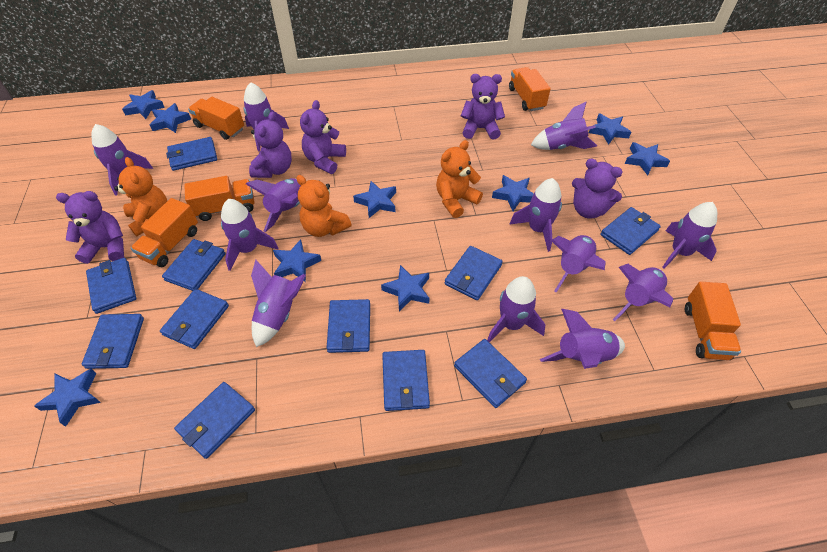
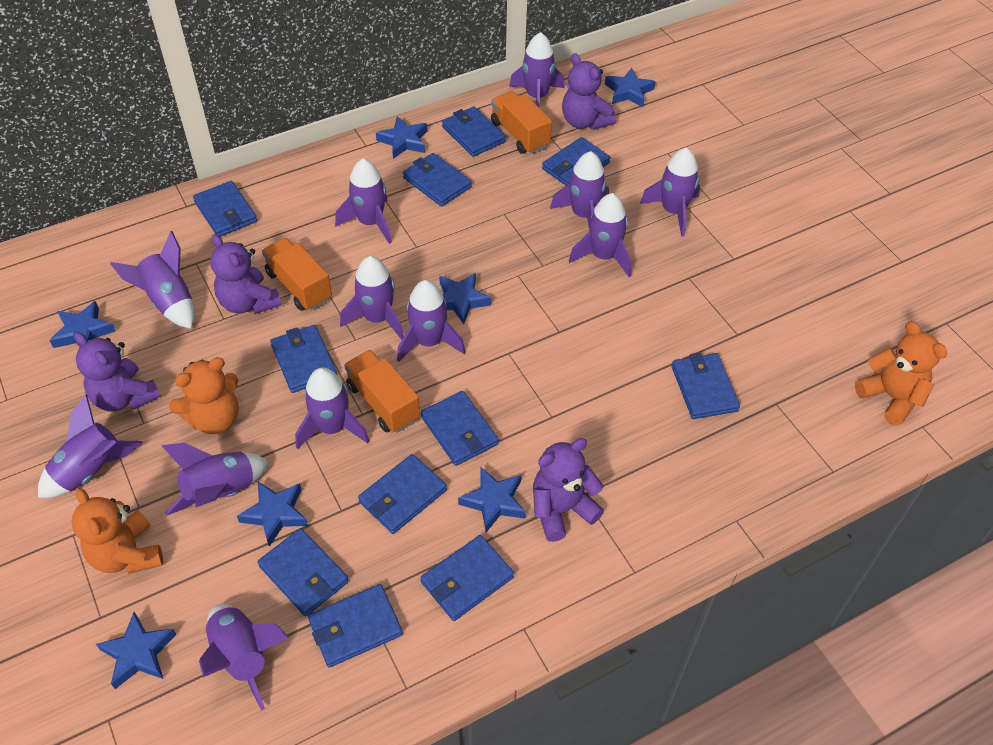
blue star: [34,369,101,427] [122,90,165,119] [150,103,191,133] [273,239,321,282] [353,181,396,218] [381,265,430,311] [492,175,534,211] [589,114,631,145] [625,142,670,175] = 9 -> [49,301,116,348] [96,612,177,689] [237,482,308,547] [376,116,427,159] [439,273,491,324] [458,467,526,532] [605,68,656,107] = 7
orange truck: [131,198,198,267] [184,176,255,221] [188,97,244,140] [509,67,551,111] [685,282,741,360] = 5 -> [262,238,332,311] [344,350,420,433] [491,91,552,154] = 3
purple teddy bear: [56,191,124,264] [249,112,292,178] [300,100,346,174] [461,74,505,140] [572,158,623,219] = 5 -> [74,332,161,412] [210,234,282,314] [533,438,604,542] [562,53,616,130] = 4

